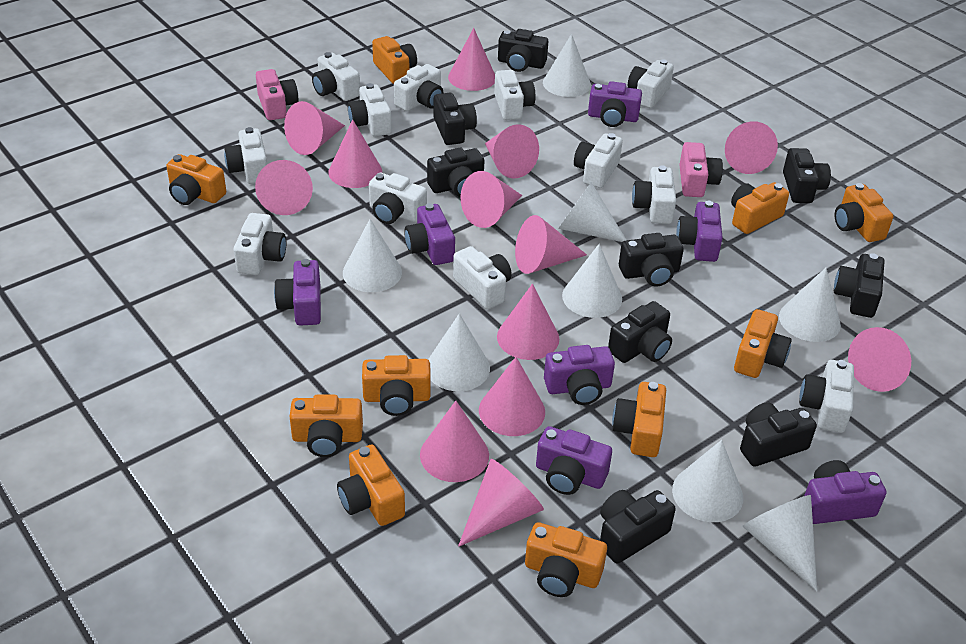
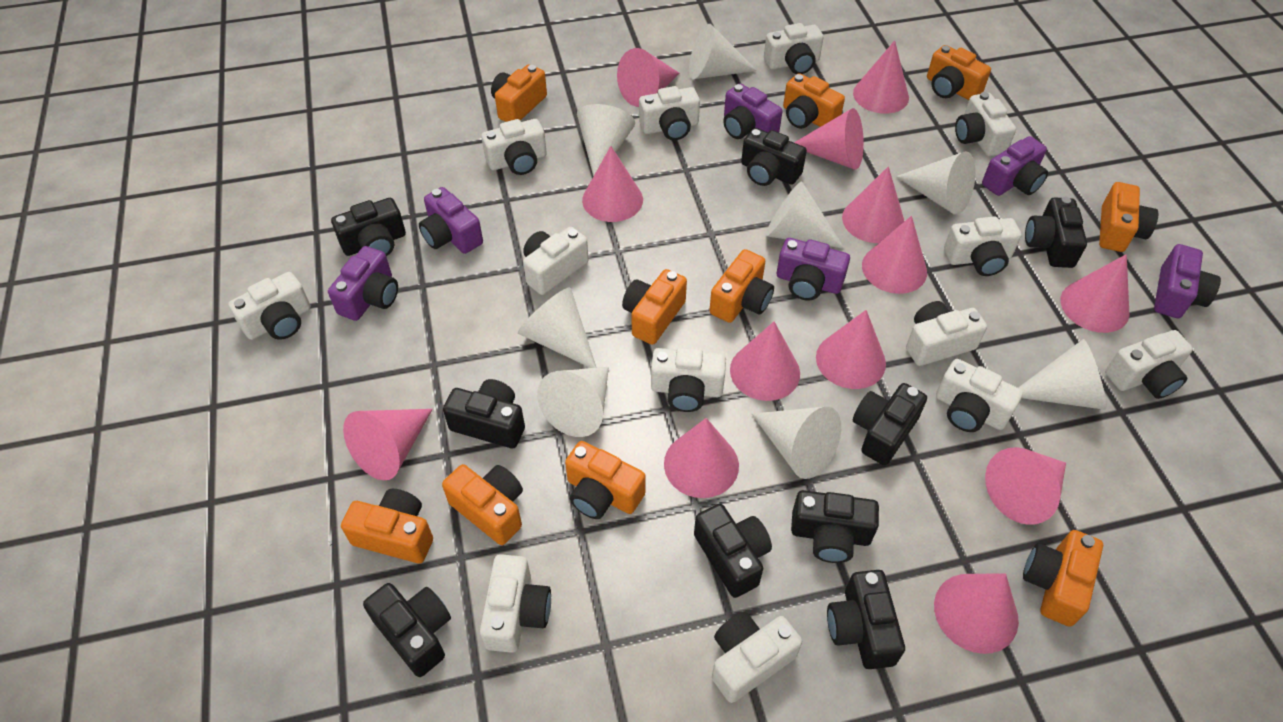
pink camera: [256,69,299,120] [680,142,723,197] = 2 -> none = 0
purple camera: [274,259,321,325] [404,203,455,265] [536,426,612,495] [544,345,615,405] [588,81,642,127] [676,201,723,262] [804,460,887,524] = 7 -> [328,246,398,321] [419,187,483,254] [723,83,783,139] [777,238,850,301] [982,136,1048,196] [1154,244,1221,318] = 6
white camera: [224,127,267,184] [234,213,286,275] [312,52,360,101] [348,83,392,137] [369,173,427,224] [394,64,443,111] [453,246,512,309] [494,70,535,120] [574,133,623,188] [628,59,674,108] [632,165,676,224] [799,360,854,433] = 12 -> [228,272,311,340] [480,554,551,653] [481,119,547,175] [523,227,589,295] [639,86,700,140] [651,347,726,412] [712,612,802,703] [764,23,824,74] [906,301,987,366] [936,359,1023,432] [944,216,1021,276] [955,92,1016,156] [1105,330,1193,399] = 13

